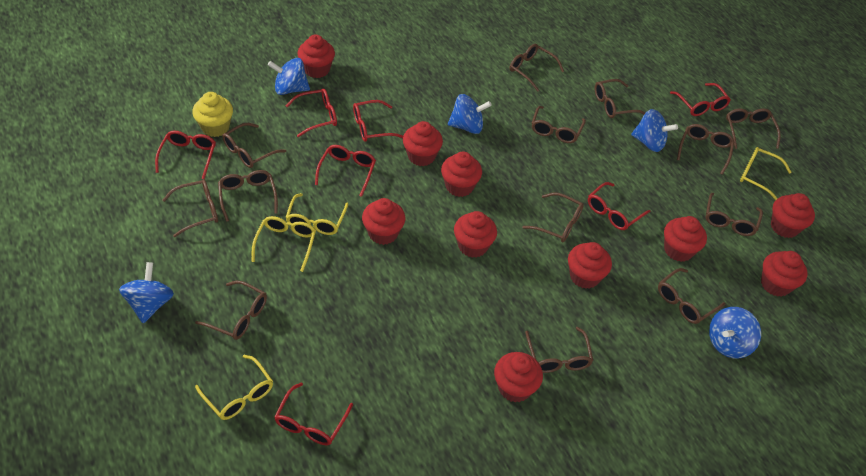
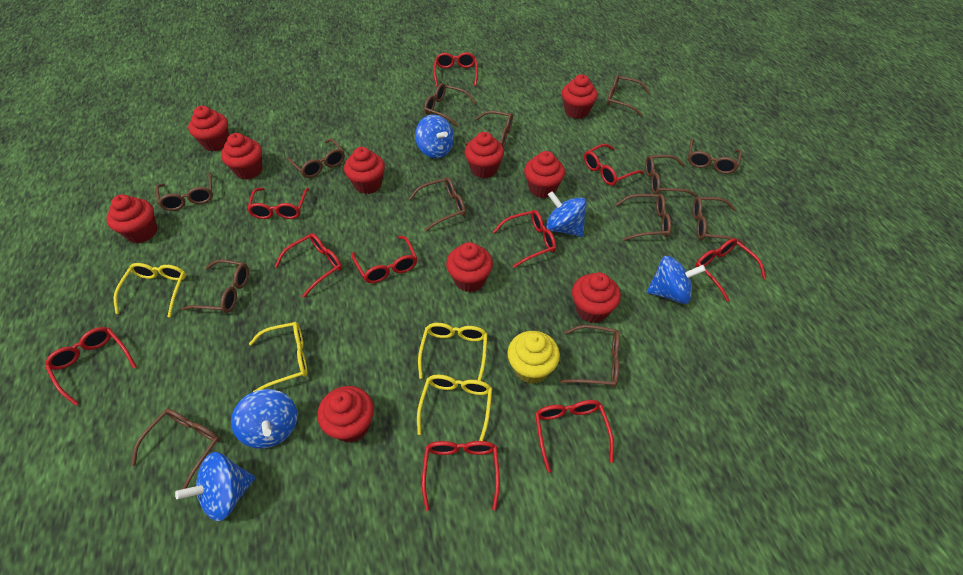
red glasses: [155,131,216,179] [274,383,353,445] [286,89,337,137] [315,145,376,197] [353,100,403,142] [588,182,650,230] [670,83,731,116] = 7 -> [45,327,137,406] [247,188,309,219] [275,233,342,298] [352,236,417,283] [422,441,500,511] [434,52,478,87] [493,210,556,268] [535,400,614,473] [584,144,644,186] [695,238,766,302] = 10

